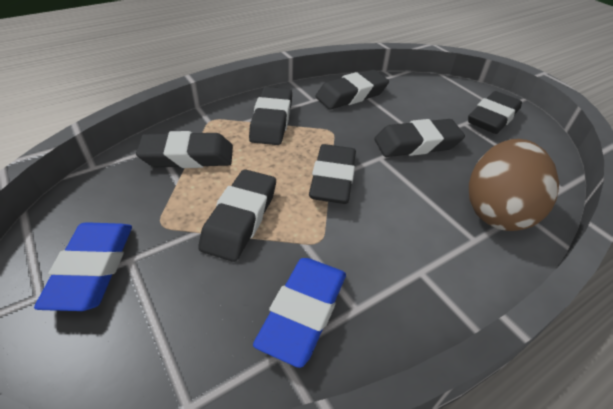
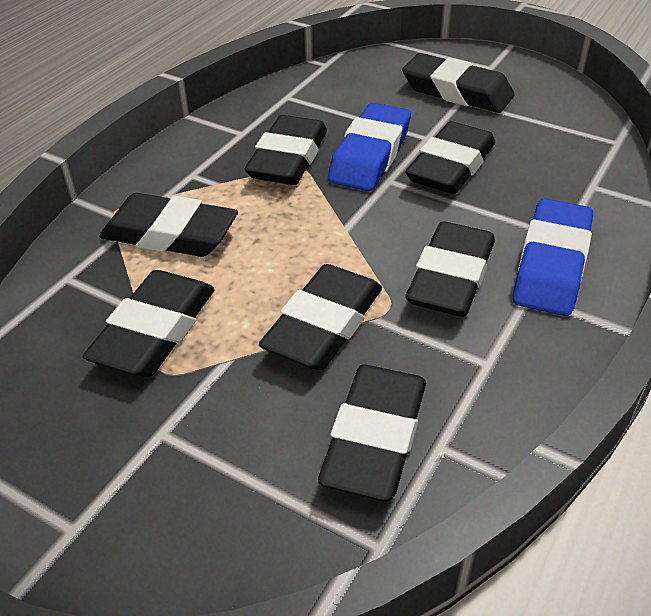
black eraser: [136,131,233,168] [198,169,276,262] [249,87,292,145] [309,144,356,204] [316,70,389,110] [374,119,465,157] [468,91,522,134] = 7 -> [83,270,215,377] [99,193,238,257] [245,115,327,185] [259,264,382,370] [318,365,426,501] [402,53,515,113] [405,121,495,194] [405,221,495,317] = 8
brown egg: [469,139,559,231] = 1 -> none = 0

